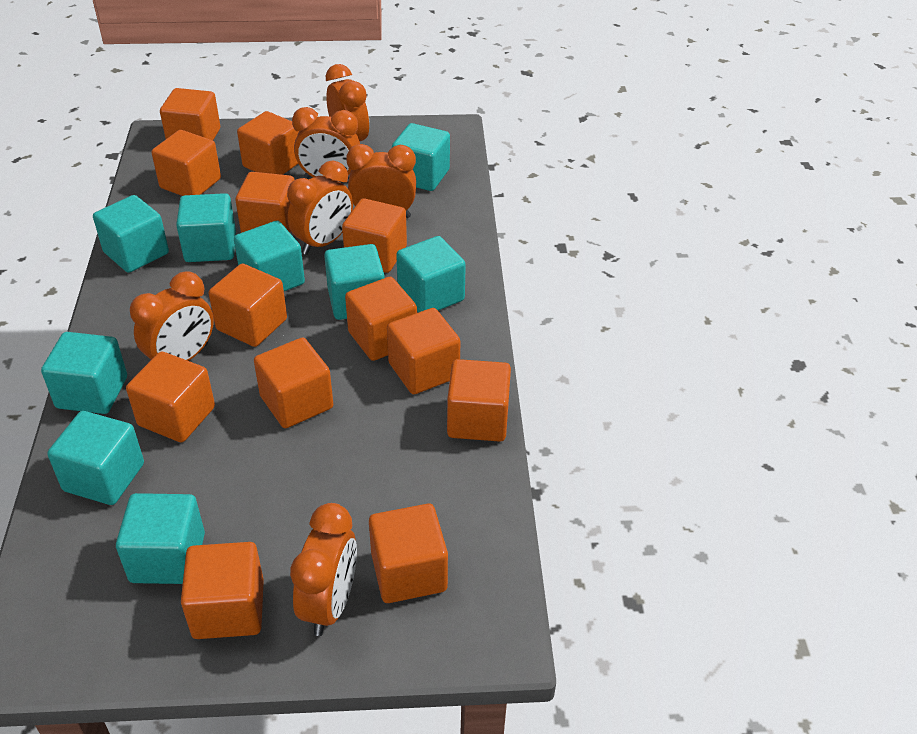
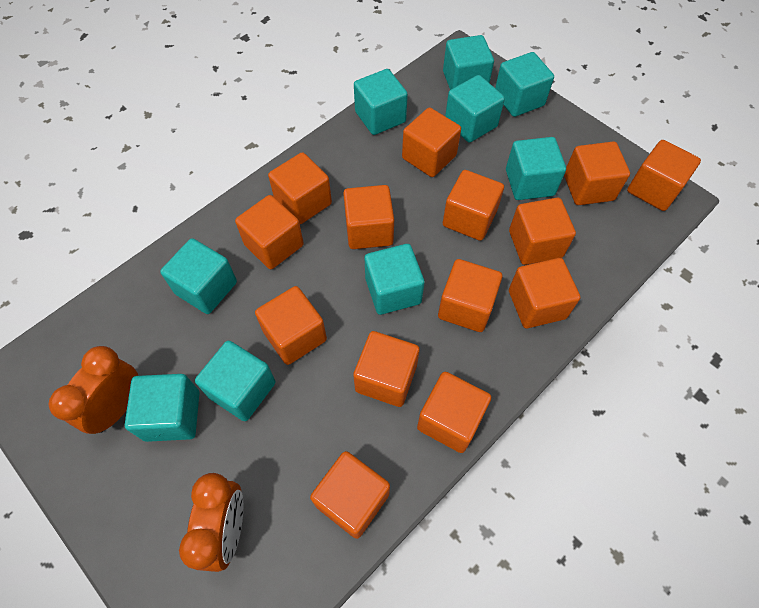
orange clock: [130,271,214,361] [287,161,353,255] [290,503,357,636] [292,107,360,179] [326,64,369,141] [346,144,416,218] = 6 -> [49,346,138,434] [179,473,243,572] = 2
orange cube: [126,352,215,443] [152,130,221,196] [160,88,220,140] [181,542,264,639] [209,264,287,347] [235,172,295,233] [237,111,299,175] [254,338,333,428] [342,198,407,273] [345,277,417,361] [369,504,448,603] [387,308,460,394] [447,359,511,442] = 13 -> [235,195,304,269] [255,286,327,365] [268,152,332,224] [310,451,390,539] [343,185,394,249] [353,331,419,407] [402,108,461,177] [417,372,491,453] [438,259,502,332] [443,170,504,241] [509,198,576,265] [509,258,580,328] [564,142,630,205] [627,140,701,211] = 14

